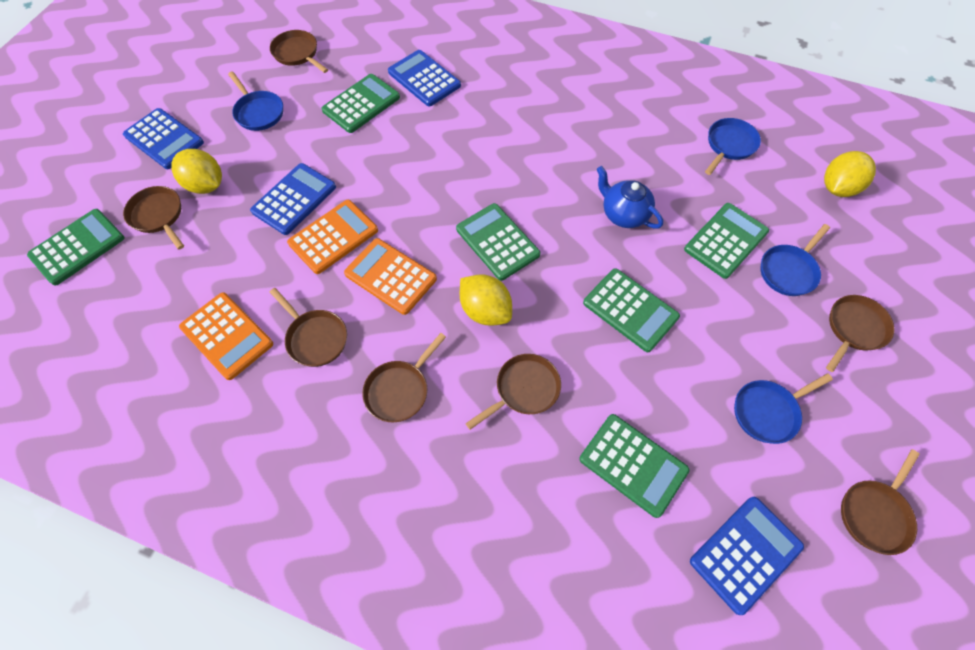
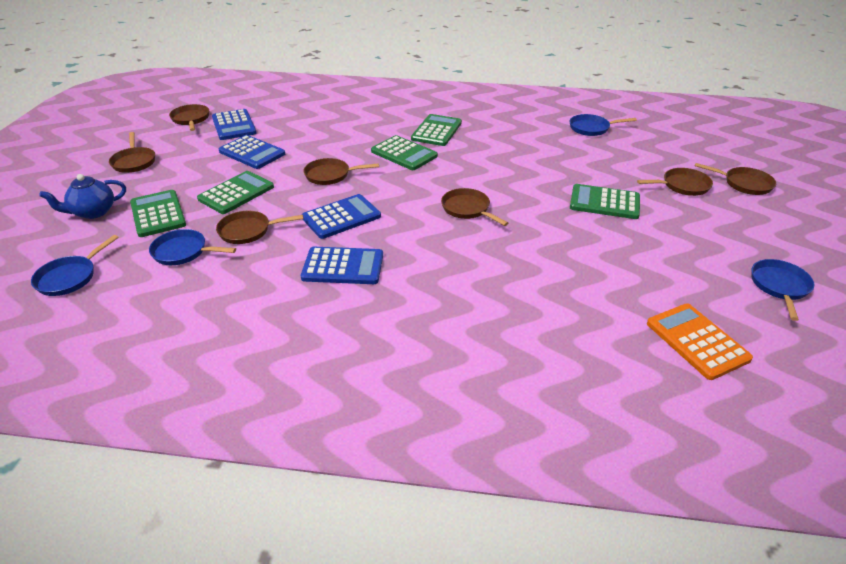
green calculator: [27,209,125,286] [322,74,400,133] [456,203,540,281] [579,414,690,518] [583,268,680,352] [684,203,769,279] = 6 -> [130,190,186,237] [197,171,274,214] [371,135,438,170] [411,114,462,146] [570,184,640,219] = 5
orange calculator: [179,292,273,380] [287,200,378,274] [344,238,437,315] = 3 -> [647,304,753,380] = 1
yellow lemon: [171,149,222,194] [460,274,512,326] [824,151,876,197] = 3 -> none = 0

